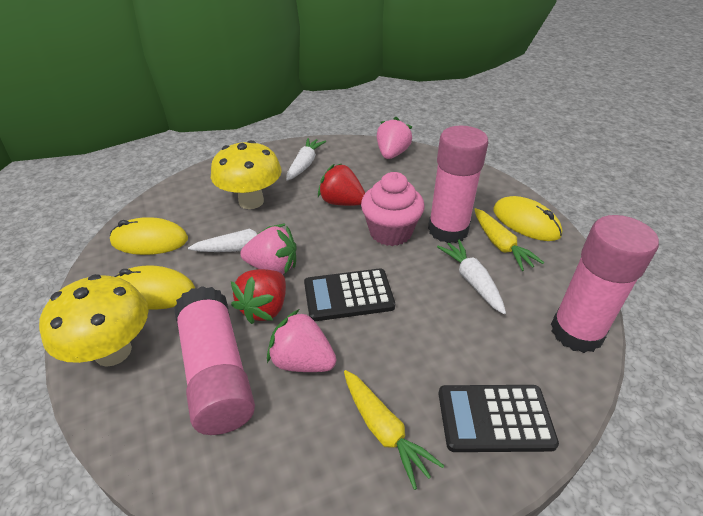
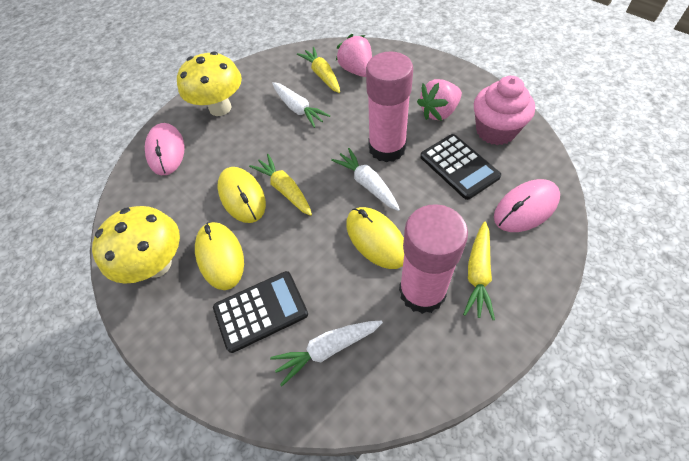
pink glue stick: [174,286,255,435] [428,126,489,243] [551,215,659,353] = 3 -> [366,51,413,162] [399,204,468,314] = 2
pink mouse: none = 0 -> [145,123,184,175] [494,179,560,232] = 2
pink strawberry: [240,226,297,274] [267,309,336,372] [377,117,412,159] = 3 -> [336,34,372,77] [417,79,462,121] = 2
red strawberry: [231,269,286,324] [318,164,365,206] = 2 -> none = 0
yellow carrot: [344,370,444,490] [474,208,544,271] = 2 -> [249,154,312,216] [297,47,340,93] [463,222,495,320] = 3

